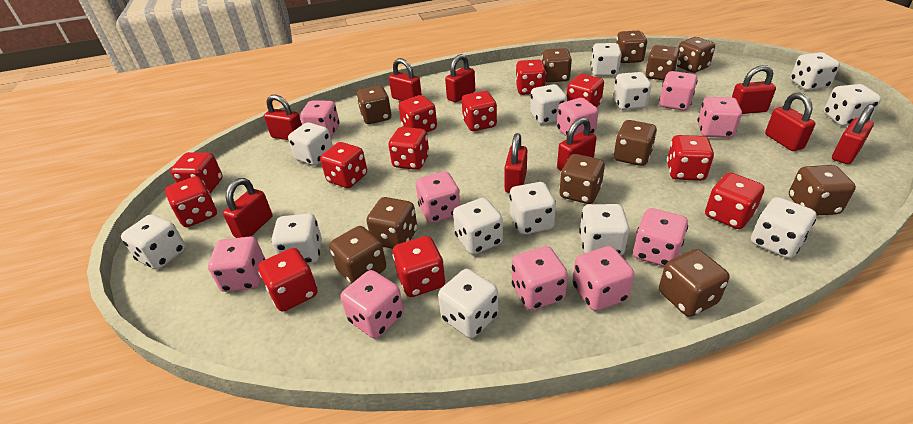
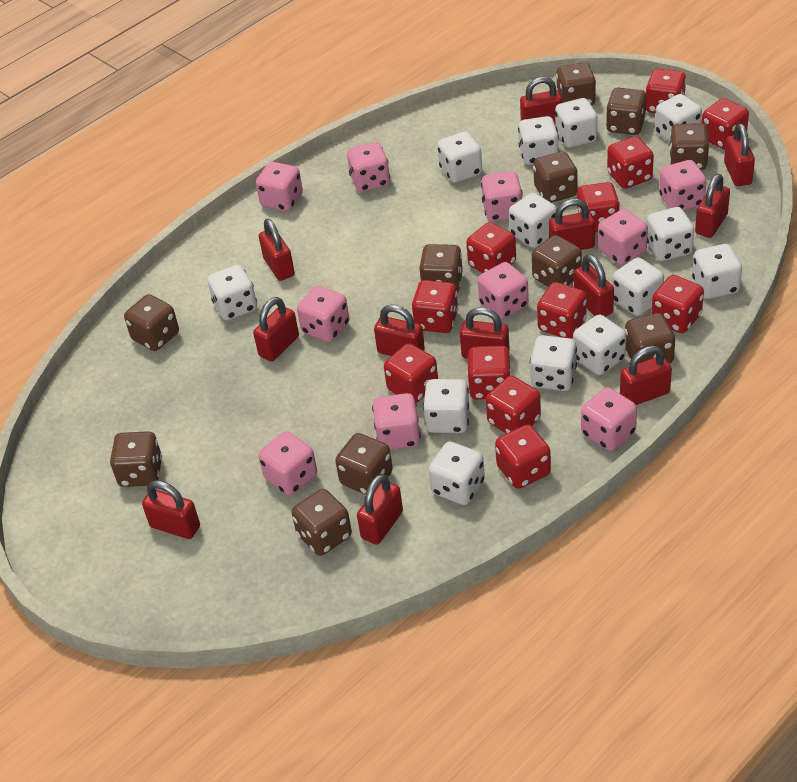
red padlock: [223,178,273,238] [264,95,302,140] [389,58,422,101] [445,54,475,102] [504,133,527,193] [557,117,596,171] [732,65,776,114] [765,93,815,151] [832,104,874,164] = 9 -> [142,480,200,539] [253,297,299,362] [259,219,295,281] [357,474,403,545] [374,305,425,356] [460,307,510,359] [520,77,562,124] [549,199,595,250] [574,254,614,317] [620,346,672,405] [695,174,730,238] [724,123,755,186] = 12

